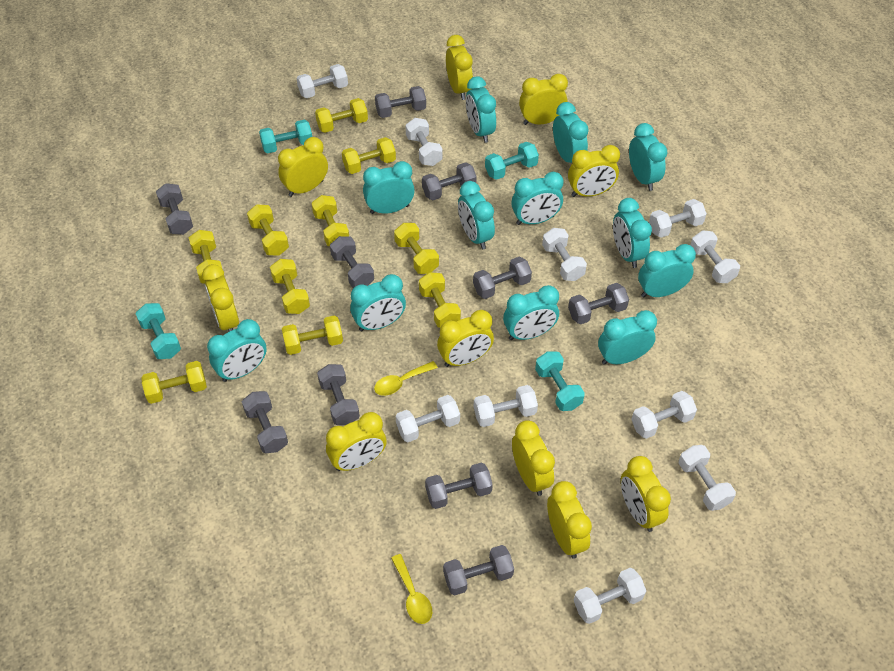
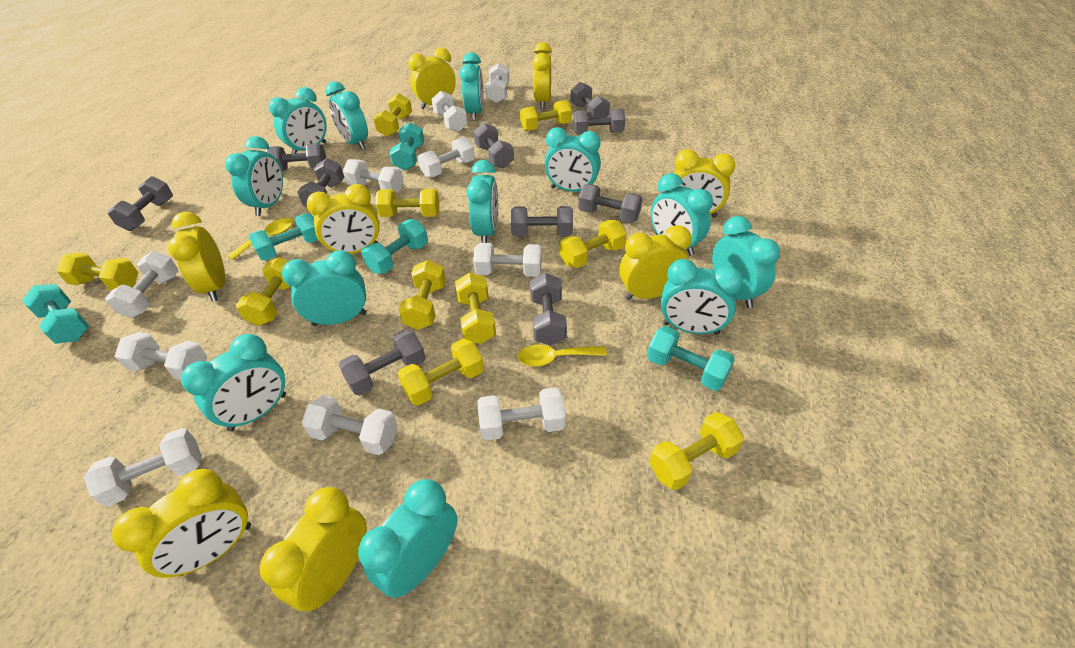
turquoise dumbbell: [135,303,181,359] [259,119,312,154] [485,142,539,180] [535,351,585,411] = 4 -> [22,284,89,344] [249,213,318,261] [361,219,428,274] [389,123,425,171] [647,326,735,391] = 5
yellow clock: [202,264,239,332] [278,137,328,197] [326,412,387,471] [437,310,494,367] [446,35,473,100] [512,420,555,496] [519,74,568,125] [547,481,592,559] [568,145,620,197] [621,456,671,532] = 10 -> [112,469,251,578] [168,212,225,302] [260,487,367,611] [307,184,380,254] [408,47,456,109] [533,42,552,109] [619,225,691,300] [673,149,735,218] = 8

